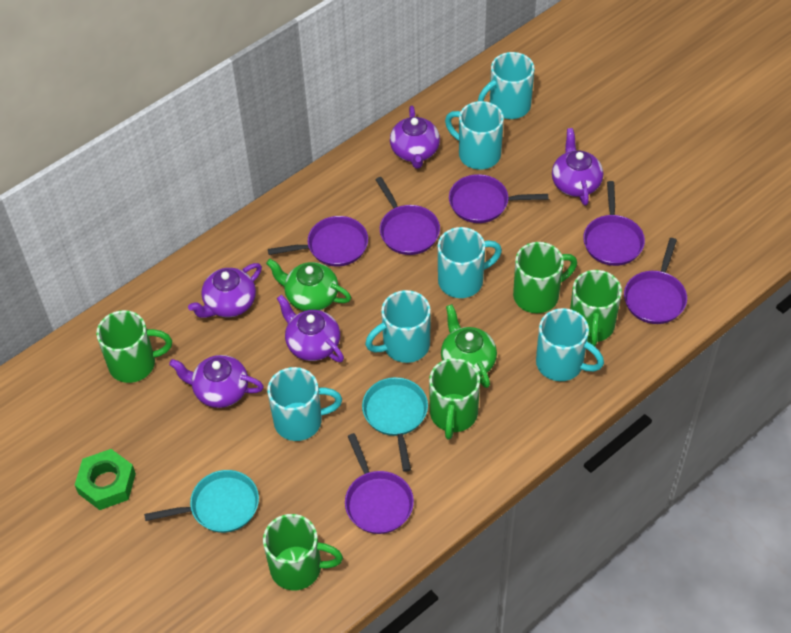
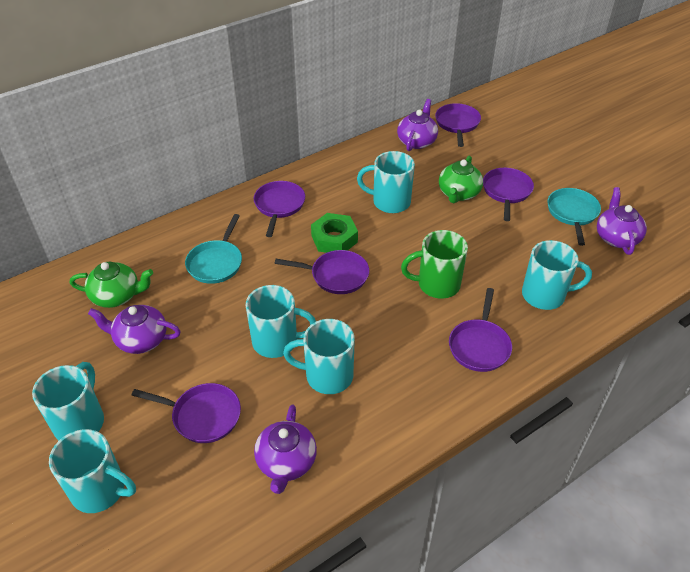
green mug: [96,310,172,383] [263,514,343,590] [429,358,480,440] [513,242,577,313] [570,270,622,347] = 5 -> [401,230,468,299] = 1
purple teapot: [169,355,264,408] [188,263,262,318] [277,295,344,362] [390,106,440,169] [552,128,603,206] = 5 -> [88,305,181,354] [254,405,317,494] [397,99,438,151] [597,187,647,255] = 4

